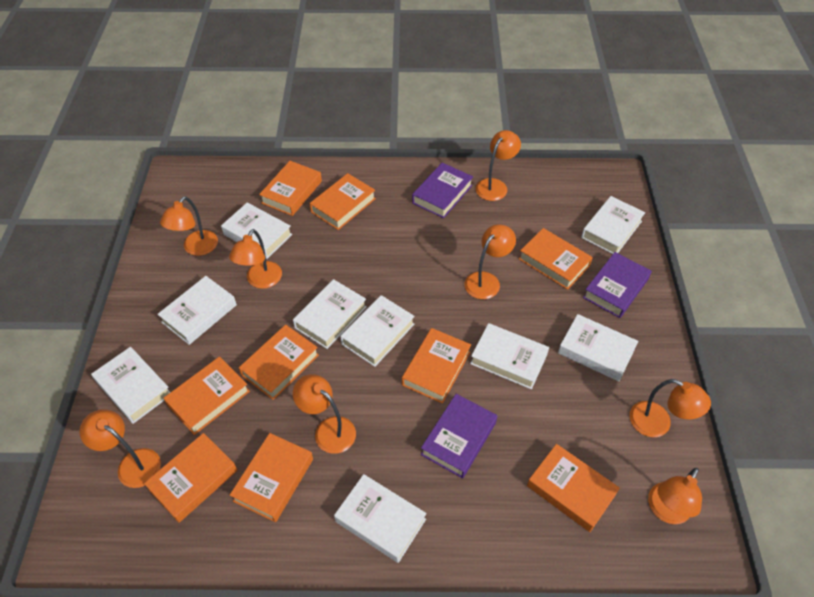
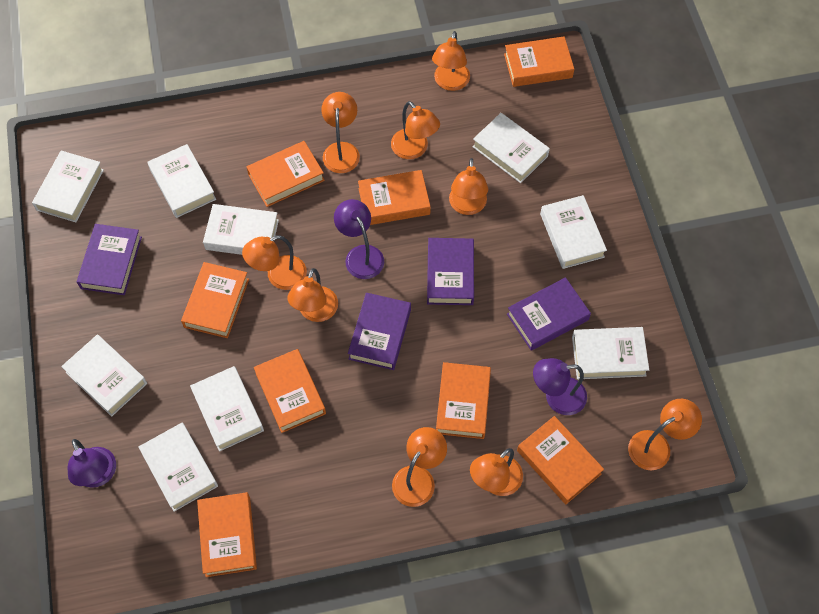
orange book: [144,433,237,523] [163,356,250,435] [230,433,313,523] [239,325,319,400] [259,161,322,216] [310,173,376,230] [402,328,471,404] [519,228,593,290] [527,444,620,532] = 9 -> [181,262,249,338] [197,492,257,577] [247,141,325,207] [254,349,326,433] [358,170,431,225] [436,362,491,439] [504,36,574,87] [517,416,604,504] = 8
orange lamp: [80,409,161,488] [160,196,218,256] [229,229,282,289] [293,374,356,454] [465,224,516,299] [476,130,521,201] [629,379,711,437] [648,468,702,524] = 8 -> [242,235,307,290] [288,268,338,322] [321,92,360,173] [391,101,440,159] [392,427,447,507] [432,31,470,91] [449,158,488,215] [470,448,523,496] [628,399,702,470] = 9
purple book: [412,163,473,218] [421,394,497,479] [583,252,652,318] = 3 -> [77,224,142,295] [348,293,411,370] [427,238,474,305] [507,277,591,351] = 4
purple lamp: none = 0 -> [68,439,116,488] [334,199,384,279] [533,358,587,415] = 3

